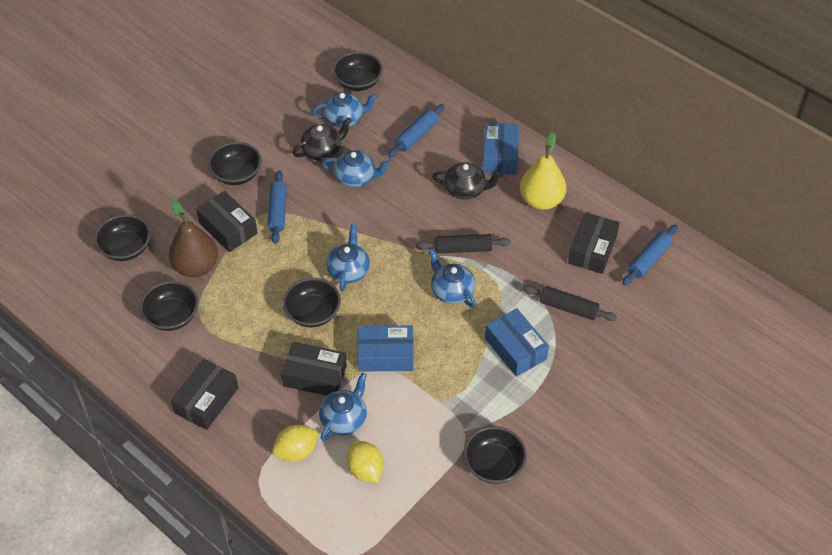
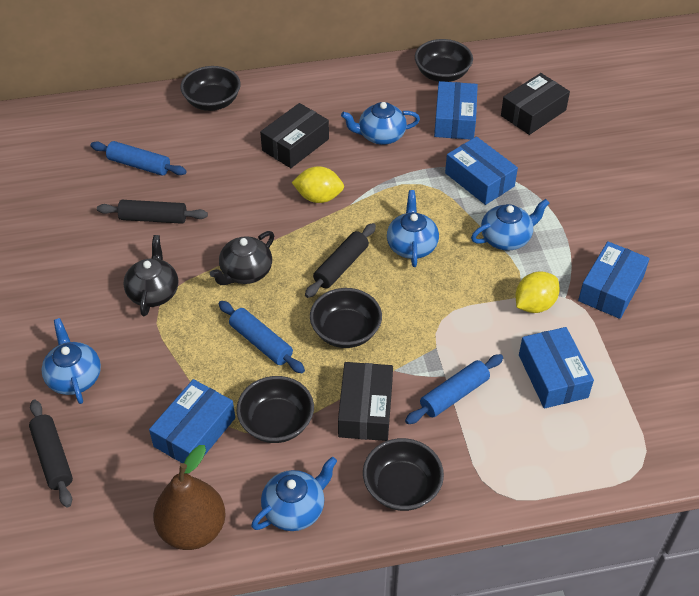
black bowl: [94,214,151,261] [140,281,198,331] [208,142,261,185] [282,278,341,327] [333,52,383,91] [463,426,527,484] = 6 -> [181,66,241,111] [237,376,314,443] [310,288,382,348] [363,438,444,511] [415,39,473,82] = 5
black box: [171,359,238,430] [196,191,258,252] [281,342,347,396] [568,212,620,274] = 4 -> [260,103,329,168] [338,362,393,441] [501,73,570,135] = 3
black rolling pin: [416,234,511,254] [523,285,617,321] = 2 -> [29,400,73,508] [97,200,208,224] [305,223,376,298] = 3
blue box: [357,326,413,372] [482,123,519,175] [485,308,549,377] = 3 -> [149,379,235,463] [434,81,478,140] [445,136,518,205] [519,327,594,409] [578,241,650,319] = 5
yellow pear: [520,132,566,210] = 1 -> none = 0

